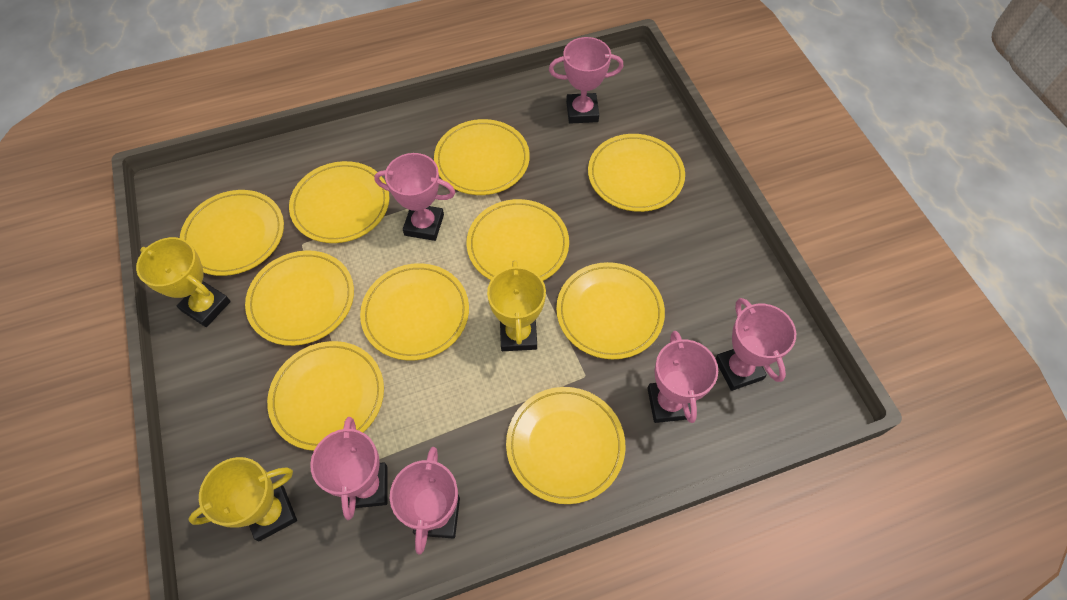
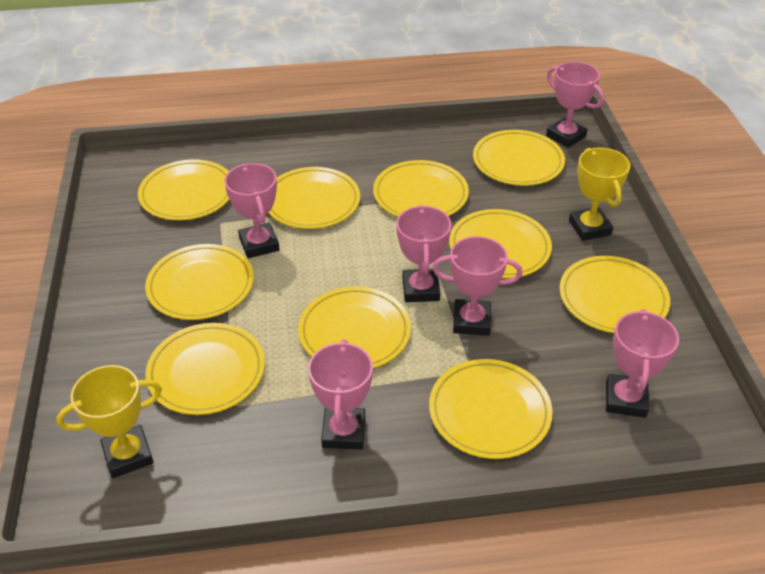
yellow trophy: [136,237,231,327] [188,457,297,541] [487,260,546,351] = 3 -> [56,365,162,478] [569,147,630,241] = 2

